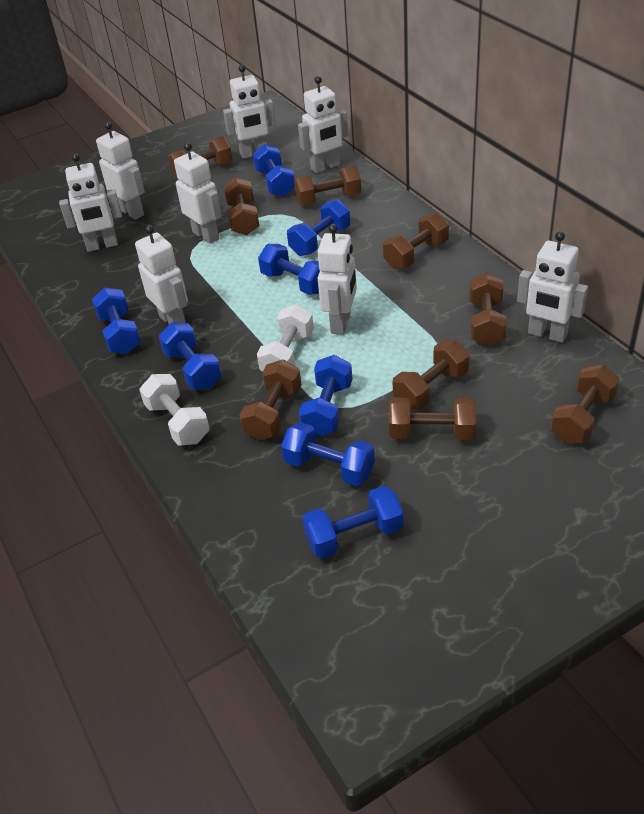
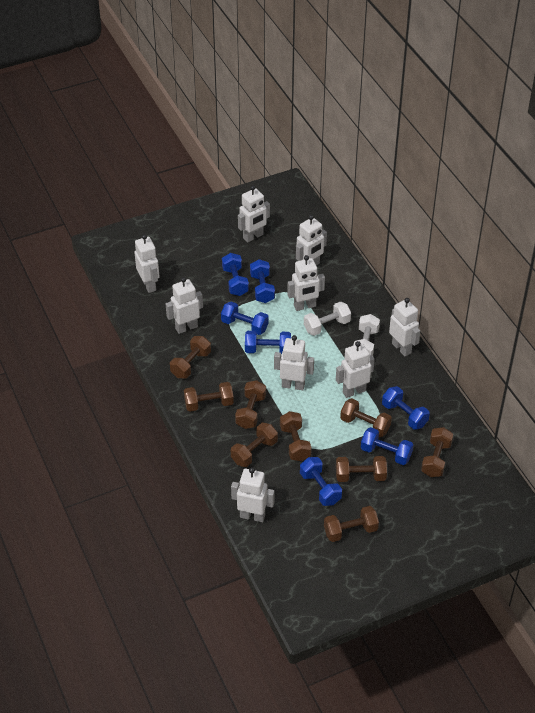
blue dumbbell: [92,287,141,354] [159,322,222,389] [253,144,295,197] [258,244,320,295] [281,422,375,486] [287,199,350,256] [299,355,352,437] [302,486,404,558] = 8 -> [221,302,269,335] [222,253,249,296] [245,331,291,354] [250,259,275,303] [300,457,342,506] [361,427,413,465] [382,386,430,430] = 7
white robot: [59,153,122,252] [96,122,145,220] [135,225,188,324] [174,142,222,244] [223,65,276,159] [298,76,348,173] [318,224,357,335] [517,231,588,343] = 8 -> [134,234,160,293] [166,277,203,334] [231,467,274,522] [238,185,270,242] [274,335,314,390] [287,255,325,311] [296,215,327,265] [336,341,375,398] [389,298,420,357] = 9

